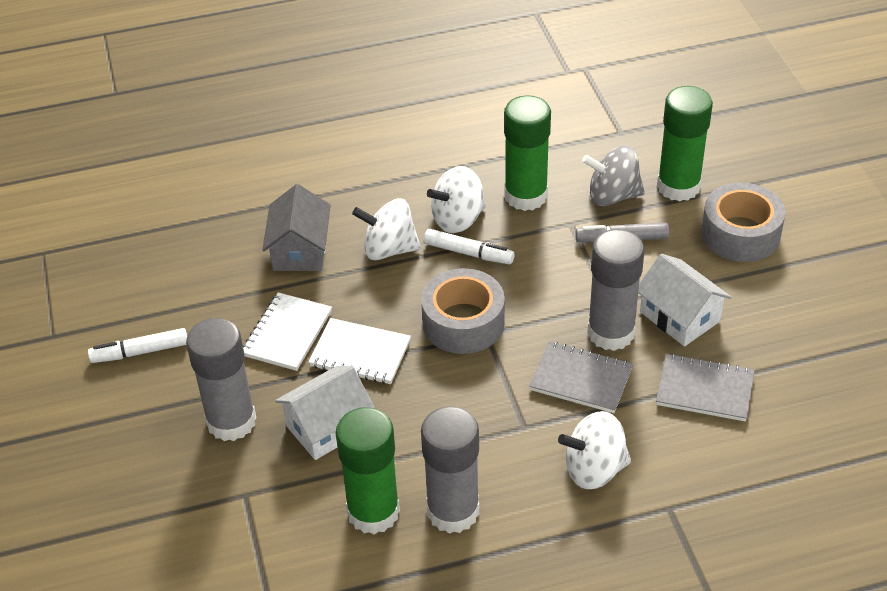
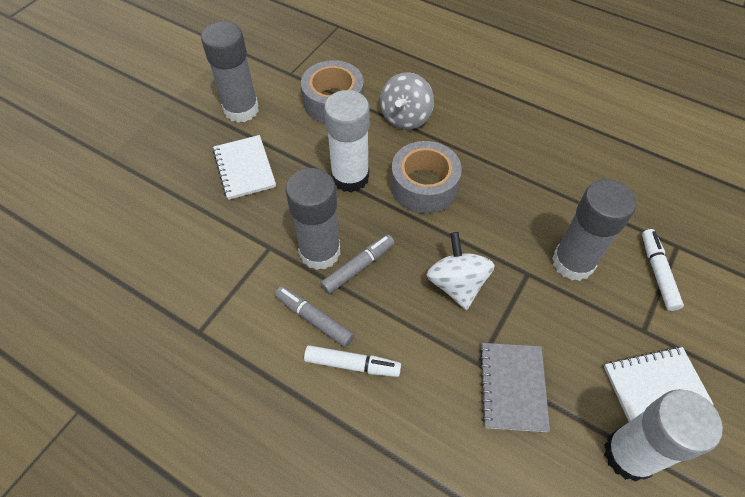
green glue stick: [336,407,400,534] [504,95,551,211] [657,86,713,202] = 3 -> none = 0
grey house: [262,184,330,271] = 1 -> none = 0
grey marker: [576,222,669,243] = 1 -> [275,286,354,347] [320,235,395,294] = 2
grey notebook: [529,341,633,413] [656,354,755,422] = 2 -> [479,343,550,432] = 1
white glue stick: none = 0 -> [324,90,370,192] [604,389,723,482] = 2
white house: [275,366,375,460] [638,254,731,347] = 2 -> none = 0
white spinning top: [352,198,421,260] [427,166,486,233] [558,411,631,489] = 3 -> [427,232,494,310] = 1

